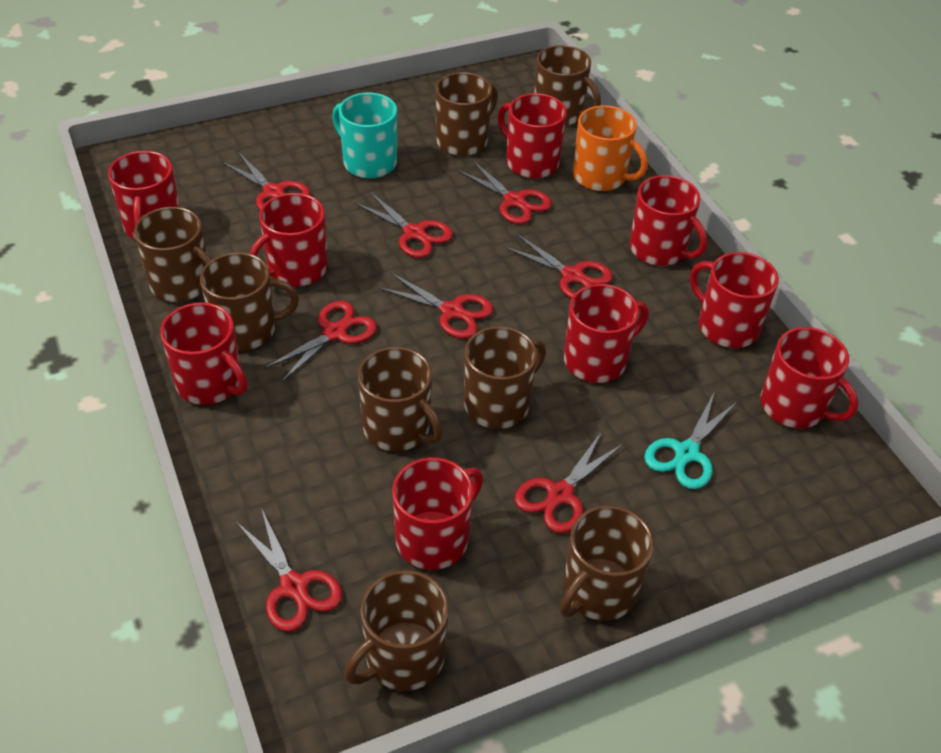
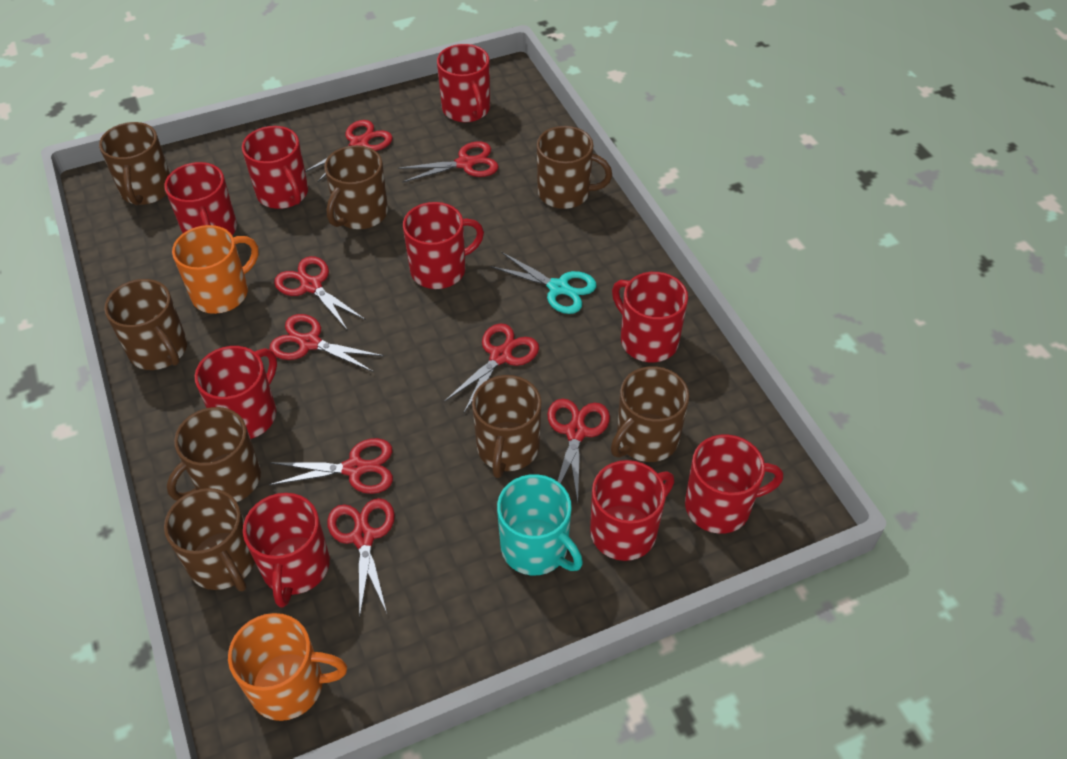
orange mug: [573,105,648,191] = 1 -> [172,225,259,314] [228,613,347,721] = 2

